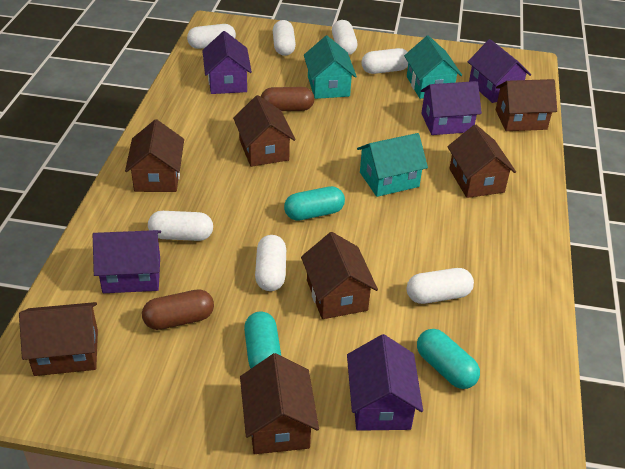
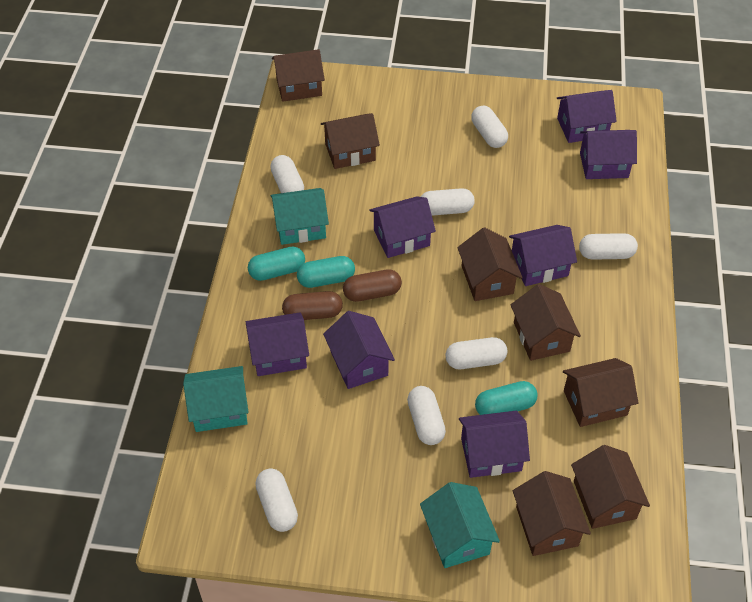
purple house: [93,230,161,293] [202,31,252,94] [347,334,423,431] [421,81,482,135] [468,39,532,103] = 5 -> [246,312,309,376] [323,311,395,389] [369,196,436,258] [459,411,530,478] [509,225,577,286] [557,90,617,143] [580,130,637,179] = 7

